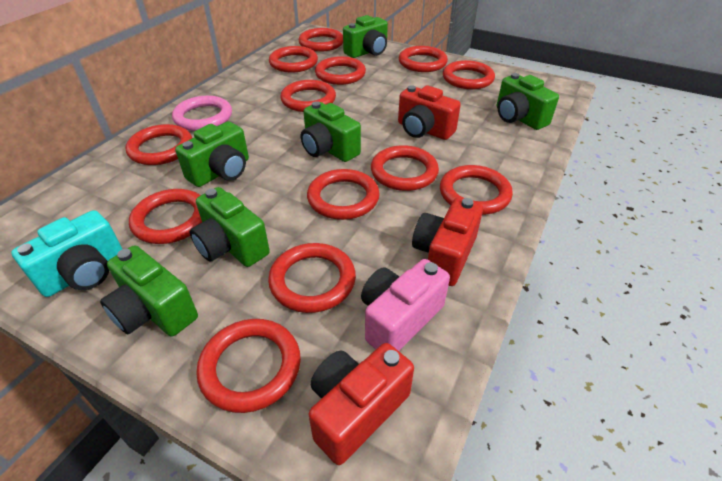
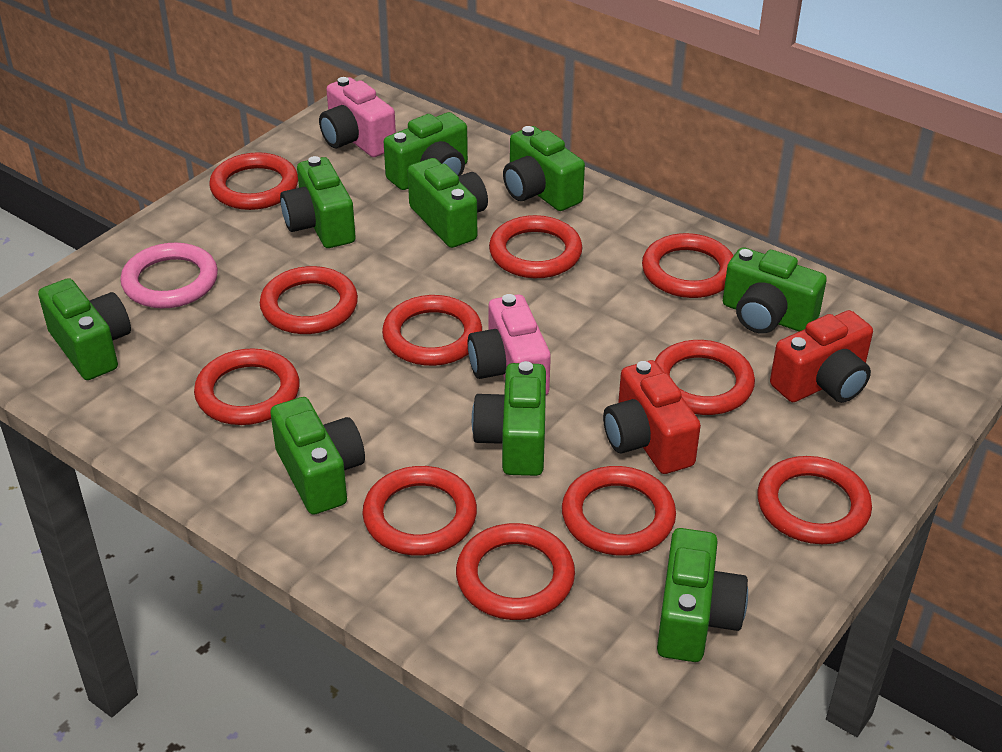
green camera: [100,245,198,336] [175,121,249,187] [190,187,270,267] [301,101,361,162] [343,15,388,58] [497,73,559,130] = 6 -> [38,278,131,380] [270,397,365,515] [280,156,356,248] [384,112,468,190] [408,158,488,248] [472,361,546,476] [503,126,585,211] [657,528,748,662] [723,247,827,334] = 9
pink camera: [361,259,450,351] = 1 -> [319,77,396,157] [468,294,551,395] = 2
red camera: [309,343,414,465] [398,85,461,140] [412,198,483,286] = 3 -> [603,360,701,474] [770,310,873,403] = 2
red ring: [125,124,192,165] [129,189,202,244] [196,319,301,413] [268,243,356,313] [269,46,318,73] [280,80,336,112] [299,28,343,52] [307,169,380,220] [315,56,366,85] [371,145,439,191] [399,46,448,72] [440,165,513,215] [443,60,495,89] = 13 -> [194,348,299,425] [209,152,298,210] [260,266,358,334] [362,466,477,555] [382,295,482,366] [456,523,575,620] [489,215,582,278] [562,466,676,555] [642,233,734,298] [655,340,755,415] [757,456,872,544] = 11
turquoise camera: [11,210,122,297] = 1 -> none = 0

